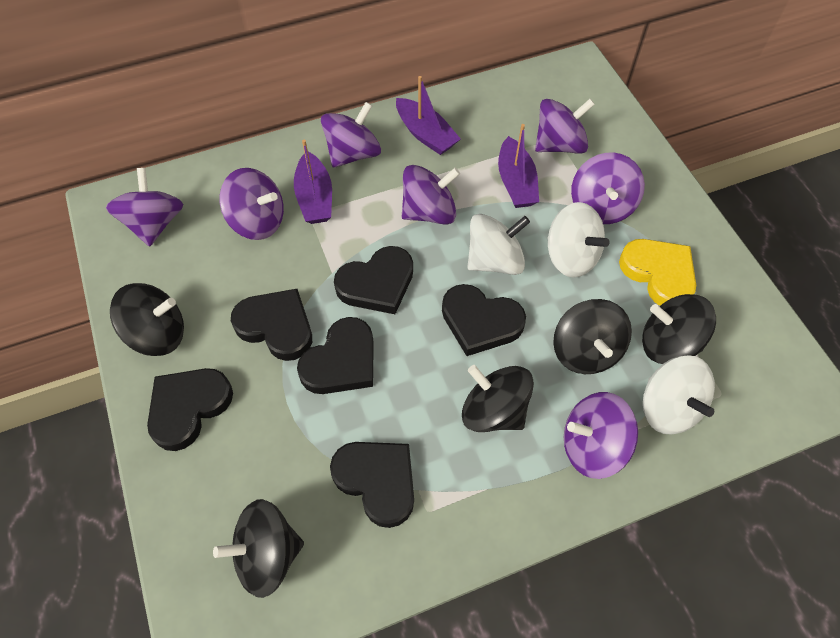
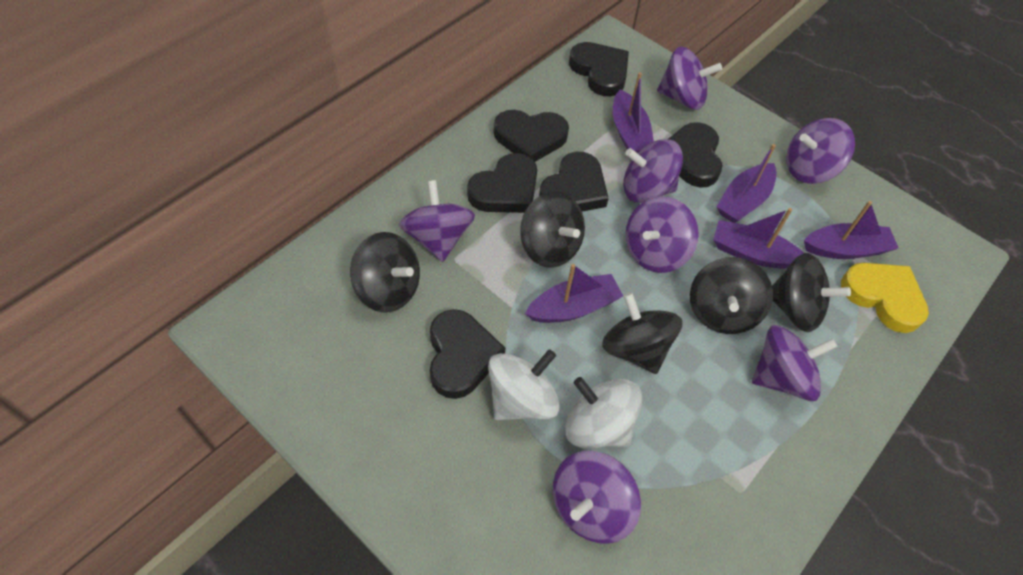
purple boat: [294,140,332,224] [396,76,461,155] [498,124,539,208] = 3 -> [525,264,623,323] [613,72,654,153] [713,208,804,269] [716,144,777,223] [804,201,899,259] = 5
white spinning top: [467,214,530,275] [547,202,609,278] [643,355,715,434] = 3 -> [488,349,560,420] [565,377,643,449] = 2

